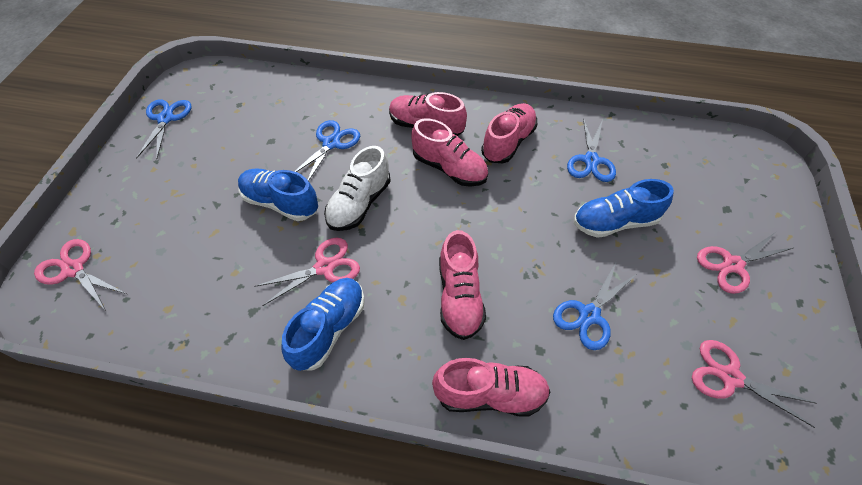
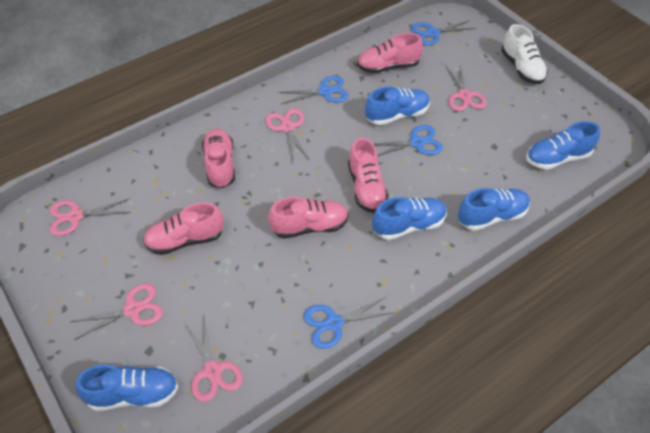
blue shoe: [238,168,318,221] [281,278,365,371] [574,179,674,238] = 3 -> [75,365,178,411] [365,86,430,125] [372,197,447,240] [458,188,530,231] [526,121,600,170] = 5
pink scissors: [34,239,127,311] [254,238,360,306] [692,340,817,428] [697,233,793,294] = 4 -> [50,199,131,236] [70,284,163,340] [184,314,243,402] [265,109,310,162] [445,64,487,111] = 5

